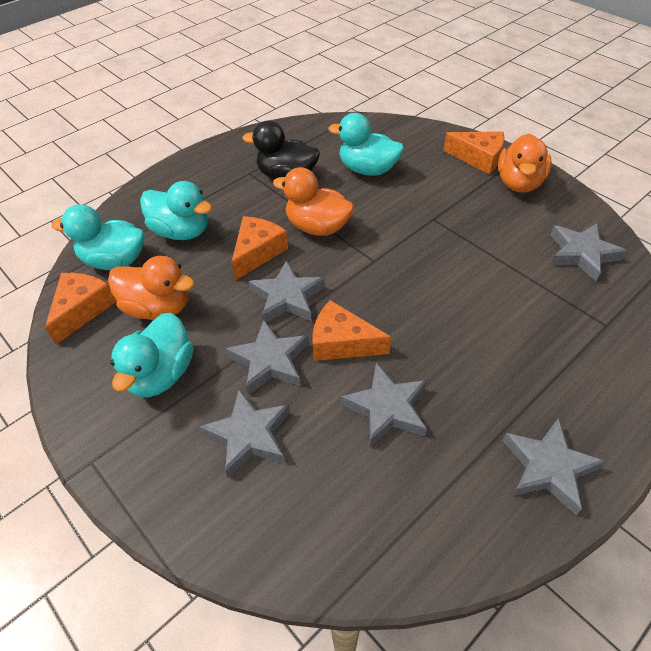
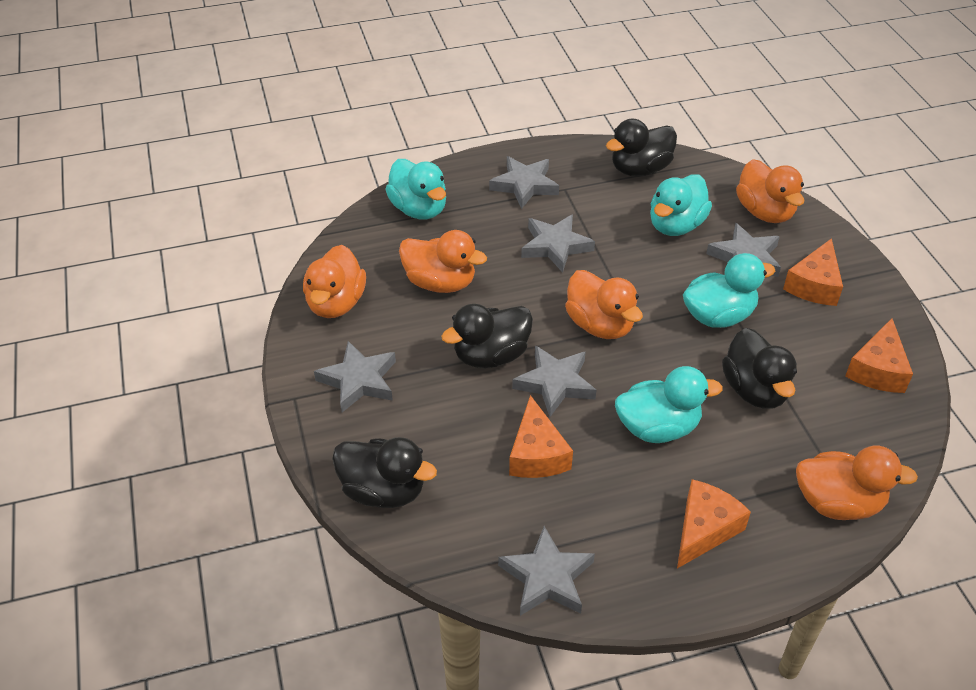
black duck: [242,121,320,180] = 1 -> [332,437,437,508] [441,304,533,368] [606,119,677,177] [722,328,797,409] = 4
orange duck: [108,256,194,320] [273,167,354,236] [498,134,552,193] = 3 -> [303,245,366,318] [399,230,487,293] [565,270,643,339] [736,159,804,223] [796,446,918,520] = 5

